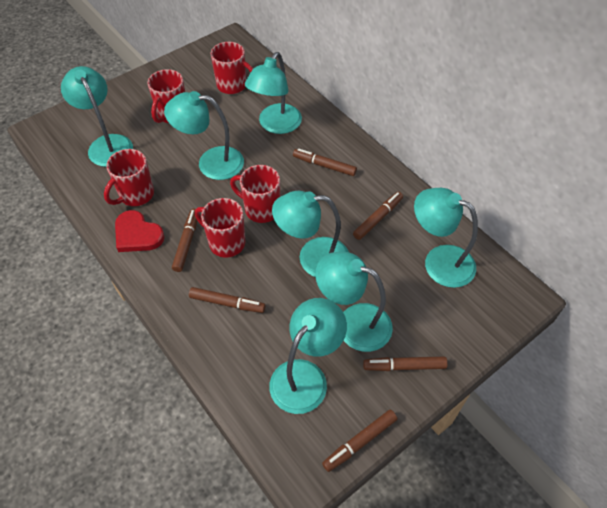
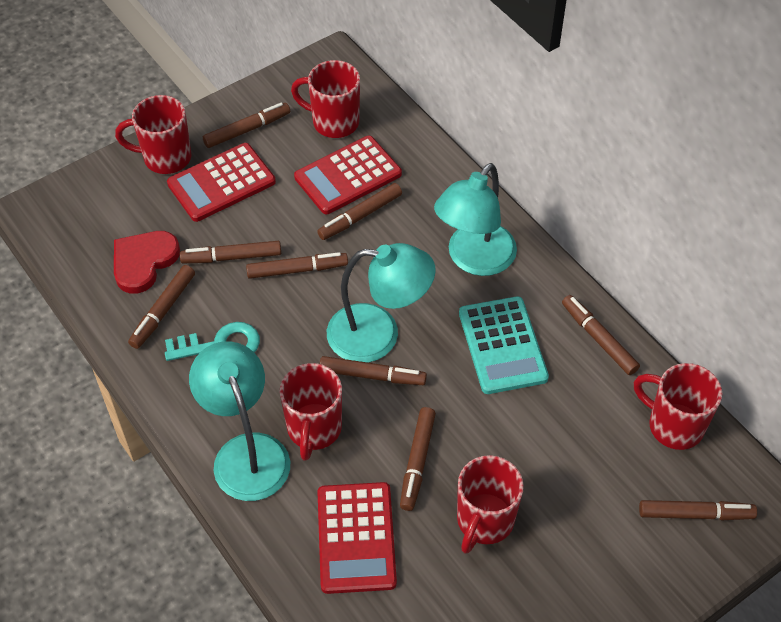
brown marker: [172,209,197,272] [189,287,266,313] [293,149,357,176] [322,410,397,472] [353,192,403,240] [363,356,448,371] = 6 -> [128,265,195,349] [180,241,281,263] [203,103,290,148] [246,252,348,279] [317,183,402,240] [320,356,427,385] [400,407,436,511] [562,295,640,375] [639,500,757,521] = 9
red calculator: none = 0 -> [167,143,276,222] [294,136,402,214] [318,482,397,594] = 3
turquoise calculator: none = 0 -> [459,296,549,394] = 1
turquoise key: none = 0 -> [165,322,260,361] = 1
turquoise lamp: [61,66,133,167] [164,91,244,180] [245,52,302,134] [269,298,347,414] [272,191,349,277] [315,252,393,352] [414,188,478,288] = 7 -> [189,341,290,501] [327,243,436,363] [434,163,517,276] = 3

